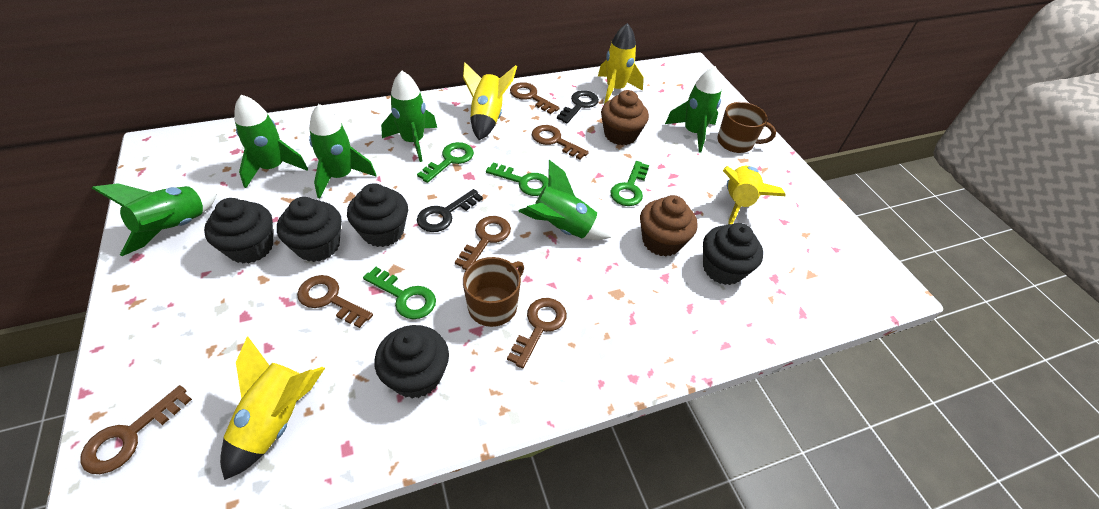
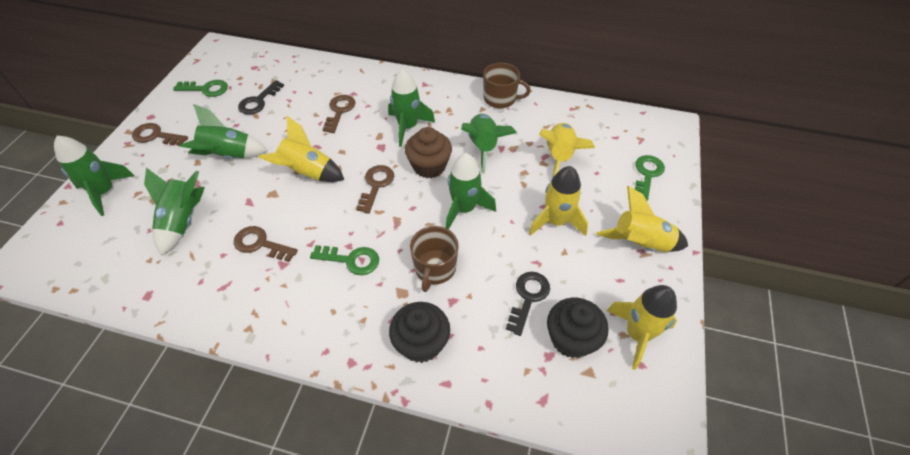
black cupcake: [204,198,273,264] [277,197,342,262] [347,183,408,247] [374,325,449,398] [703,223,763,285] = 5 -> [389,302,450,363] [547,298,608,358] = 2
brown cupcake: [601,90,649,145] [640,195,698,256] = 2 -> [405,127,452,178] = 1
brown key: [81,385,192,474] [297,275,373,328] [455,216,511,270] [507,298,567,368] [510,82,560,114] [532,125,589,160] = 6 -> [132,123,188,146] [234,226,298,262] [323,95,355,133] [356,165,394,214] = 4
green key: [363,267,436,319] [417,142,474,183] [486,162,548,196] [610,161,649,206] = 4 -> [173,80,228,97] [310,245,379,275] [635,155,665,201] = 3
yellow rocket: [220,336,325,480] [463,62,517,140] [598,23,644,104] [723,166,785,224] = 4 -> [259,116,344,182] [529,166,588,236] [539,123,595,177] [596,186,688,252] [606,285,677,370] = 5

